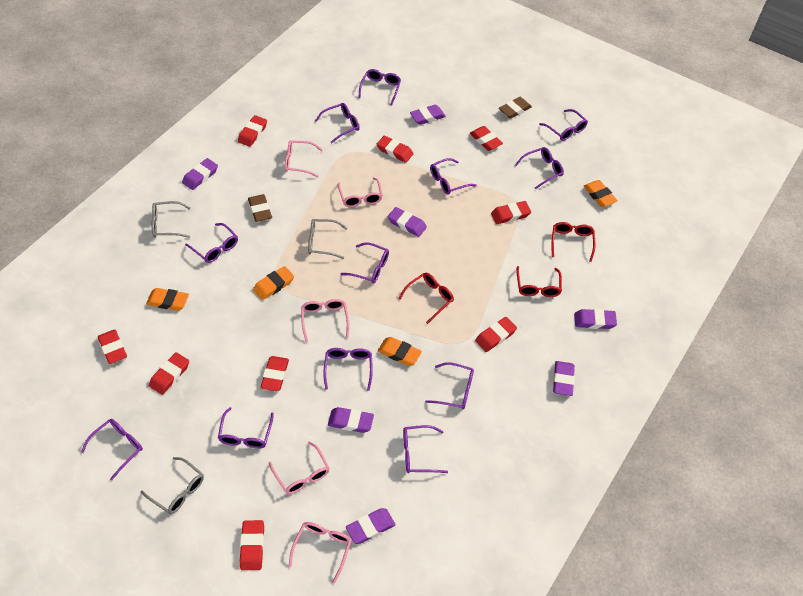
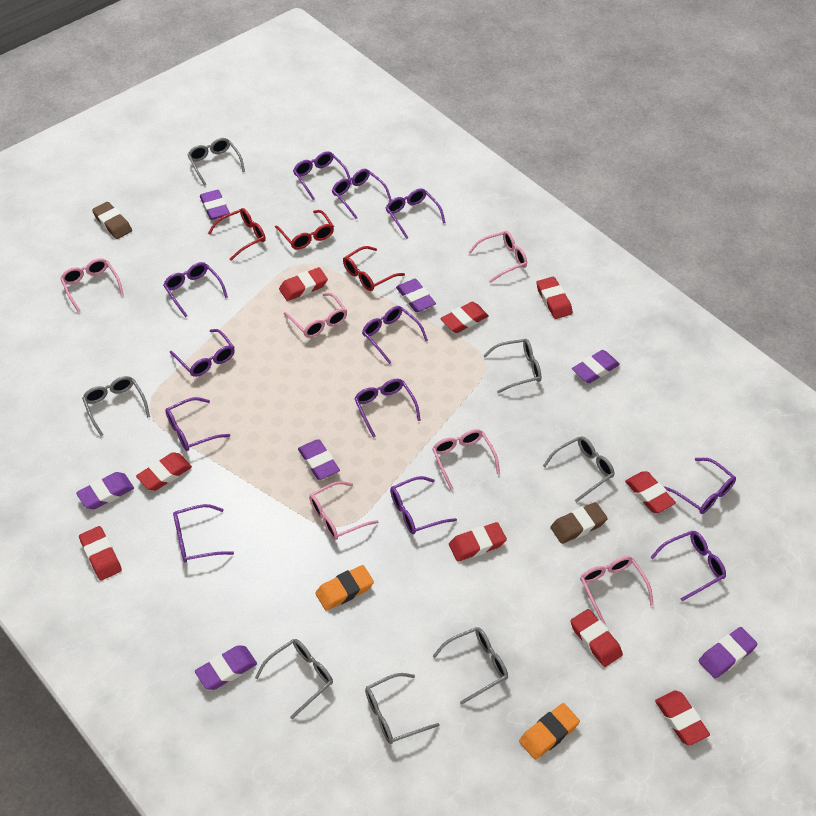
grey glasses: [141,457,204,514] [152,201,190,238] [308,219,347,259] = 3 -> [82,376,150,436] [188,138,245,185] [255,639,333,719] [365,673,440,744] [432,627,508,705] [483,339,541,393] [543,436,615,502] = 7
orange eraser: [146,288,189,311] [253,266,294,300] [378,337,422,366] [584,180,618,207] = 4 -> [315,565,374,611] [519,703,580,760] = 2
pink glasses: [269,441,329,494] [285,140,323,177] [289,522,352,583] [301,299,349,342] [338,178,383,207] = 5 -> [60,258,124,312] [284,293,347,338] [309,481,378,540] [432,429,500,490] [469,231,527,283] [580,556,654,624] = 6

